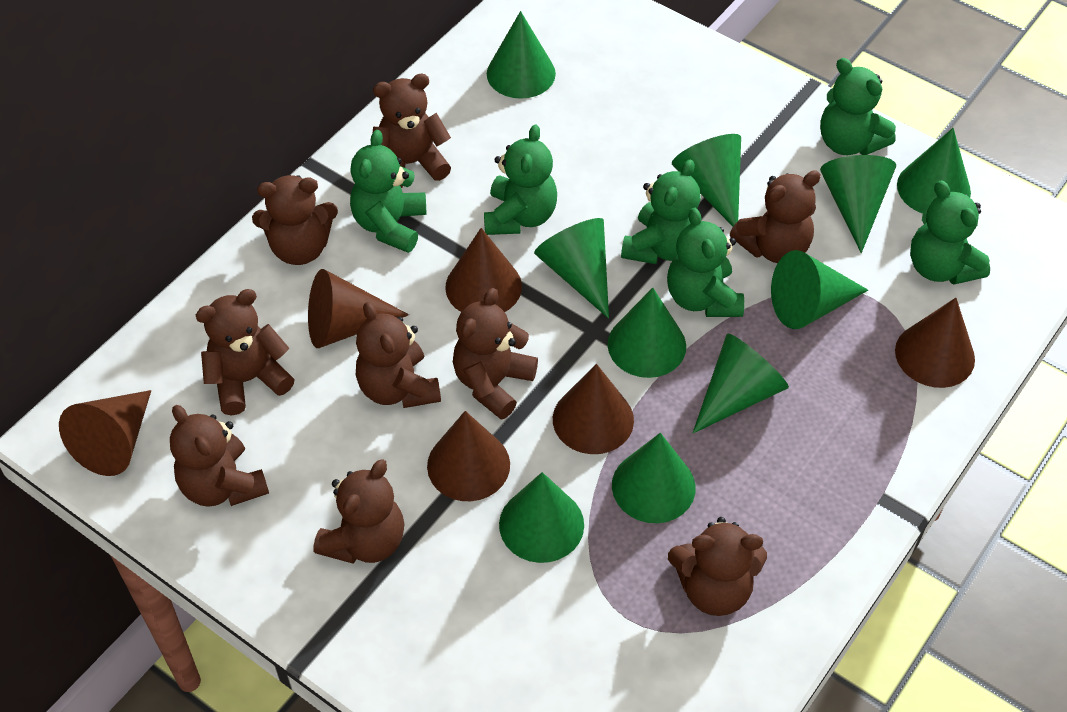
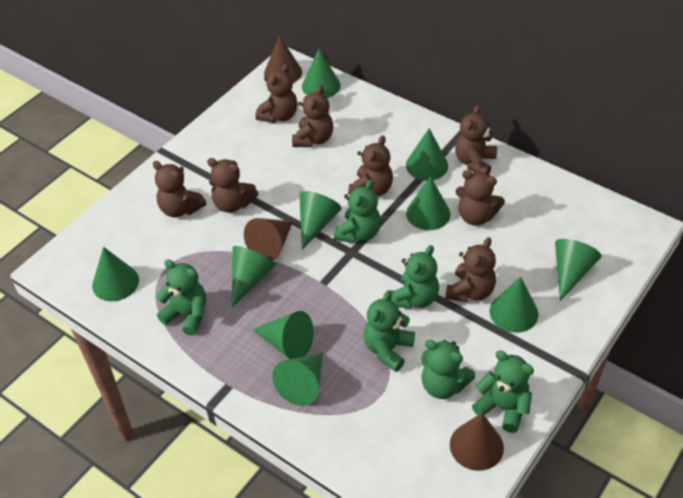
brown cone: [59,390,151,476] [308,269,409,348] [427,411,510,501] [445,228,522,312] [553,364,634,454] [895,298,975,388] = 6 -> [244,218,293,261] [264,35,302,83] [450,413,504,471] = 3
brown teddy bear: [170,405,269,507] [196,289,295,415] [252,175,338,265] [313,459,404,564] [356,302,441,408] [373,74,451,188] [453,288,538,419] [668,517,767,616] [730,170,821,263] = 9 -> [153,161,206,218] [207,158,259,213] [255,63,298,123] [292,85,333,147] [348,135,393,196] [445,237,496,303] [455,105,497,174] [456,170,505,226] = 8

